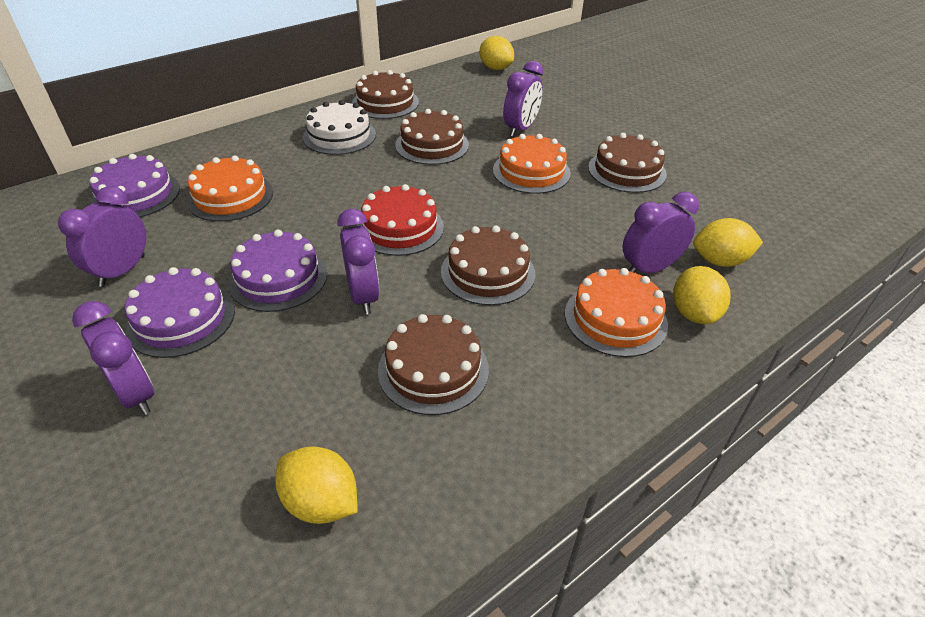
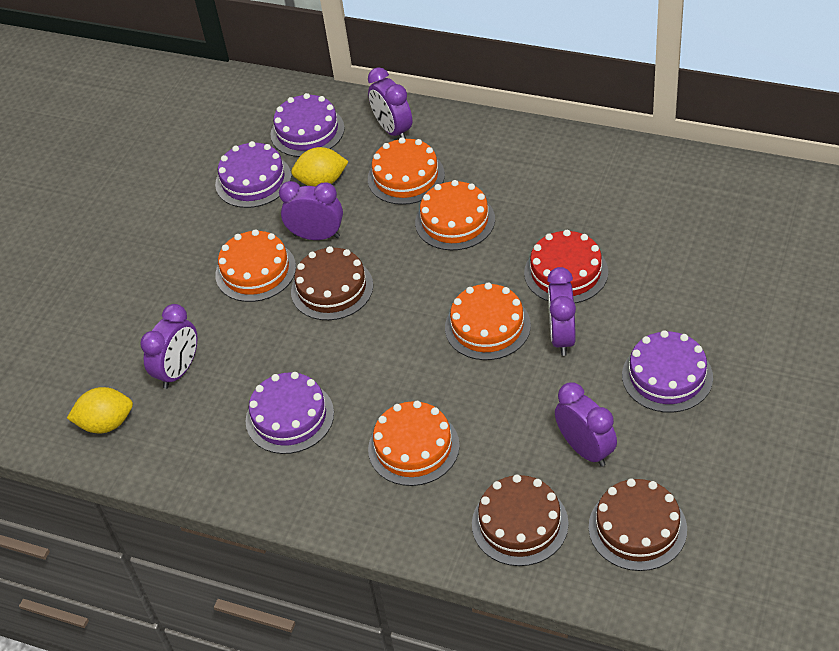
brown cake: [352,70,419,119] [378,314,489,415] [395,109,469,165] [441,225,535,305] [588,133,667,193] = 5 -> [291,246,373,320] [472,474,569,566] [589,478,687,571] = 3
orange cake: [187,155,273,222] [493,134,571,194] [565,268,668,357] = 3 -> [215,229,296,302] [368,137,445,205] [368,401,460,486] [415,180,495,250] [445,283,531,360] = 5
purple cake: [89,154,180,217] [125,267,235,358] [228,230,327,312] = 3 -> [215,141,291,208] [245,372,334,454] [271,93,345,157] [622,330,713,413] = 4
white cake: [303,100,376,155] = 1 -> none = 0
yellow lemon: [276,446,357,524] [480,36,514,70] [673,266,731,324] [693,218,763,267] = 4 -> [67,387,133,433] [291,147,349,187] = 2

